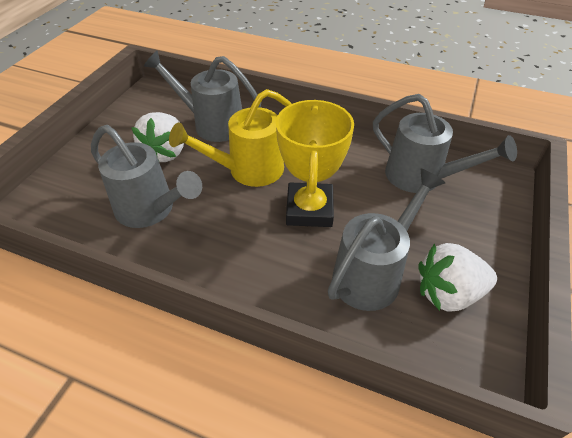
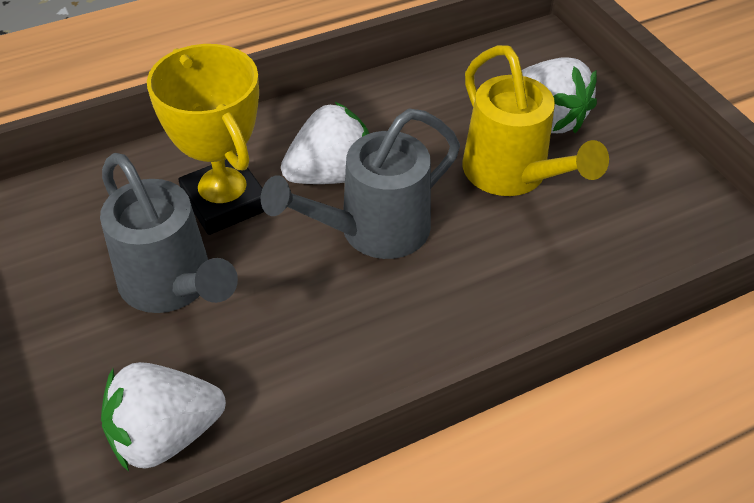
grey watering can: [91,125,202,228] [144,51,261,142] [328,169,445,311] [373,94,517,193] = 4 -> [100,153,238,313] [261,109,460,259] = 2
white strawberry: [131,112,184,162] [418,243,497,311] = 2 -> [101,362,226,472] [281,101,369,184] [522,57,597,133] = 3

